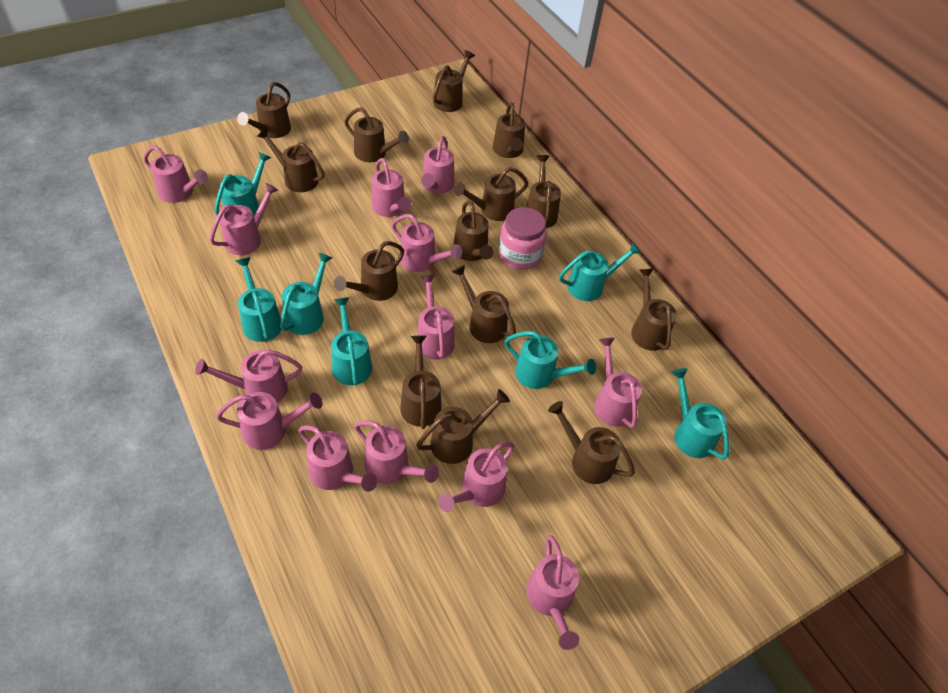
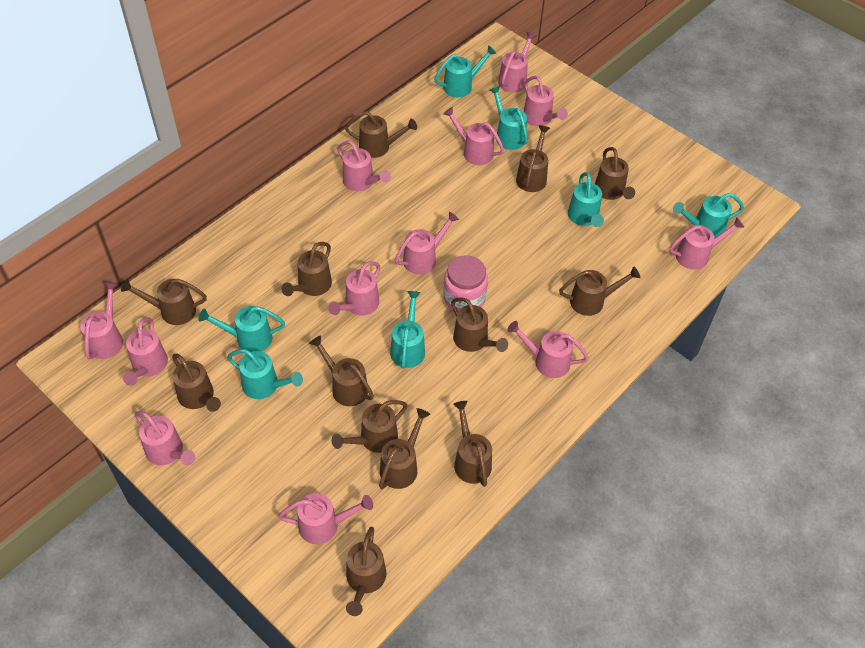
brown watering can: [237,82,291,138] [257,128,324,192] [334,241,404,301] [344,107,409,162] [400,336,442,429] [416,389,510,464] [433,50,475,112] [452,265,516,343] [453,200,494,261] [454,167,528,221] [493,102,525,158] [526,155,561,228] [548,401,635,484] [631,268,677,351] = 14 -> [121,279,207,325] [172,354,221,412] [281,242,332,296] [309,335,374,406] [331,400,408,453] [345,111,417,158] [346,527,387,616] [379,408,430,489] [451,298,508,352] [453,401,492,487] [516,125,550,192] [559,266,640,316] [595,147,635,200] = 13
pink watering can: [144,145,208,203] [195,350,302,403] [210,183,279,255] [216,392,322,450] [298,425,378,492] [354,420,439,484] [371,158,411,217] [391,214,462,272] [417,274,455,360] [421,136,454,194] [438,442,515,512] [526,535,579,650] [594,337,642,428] = 13 -> [80,282,123,359] [123,318,168,386] [135,411,195,465] [278,493,373,544] [328,261,380,315] [337,141,391,191] [395,212,459,274] [443,107,504,165] [498,32,536,93] [507,321,589,378] [523,76,568,126] [669,217,744,270] = 12

